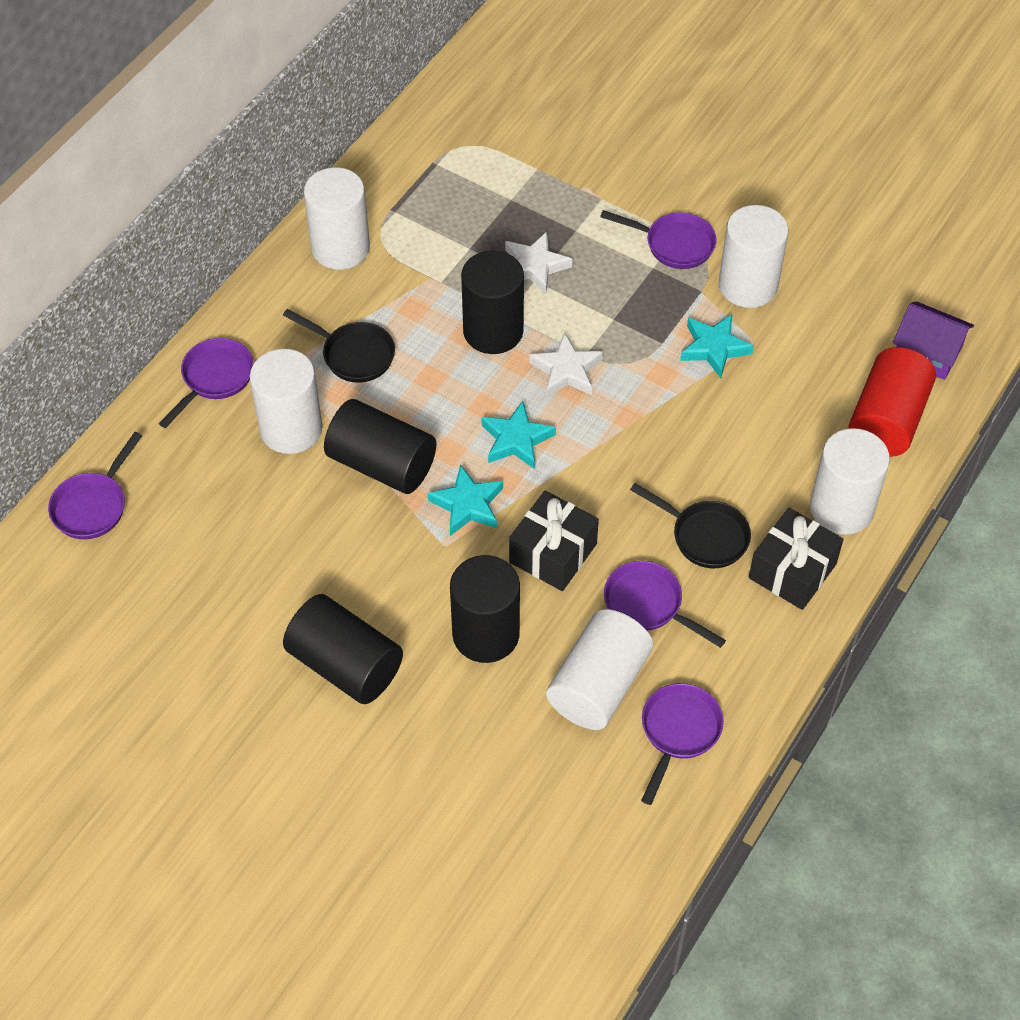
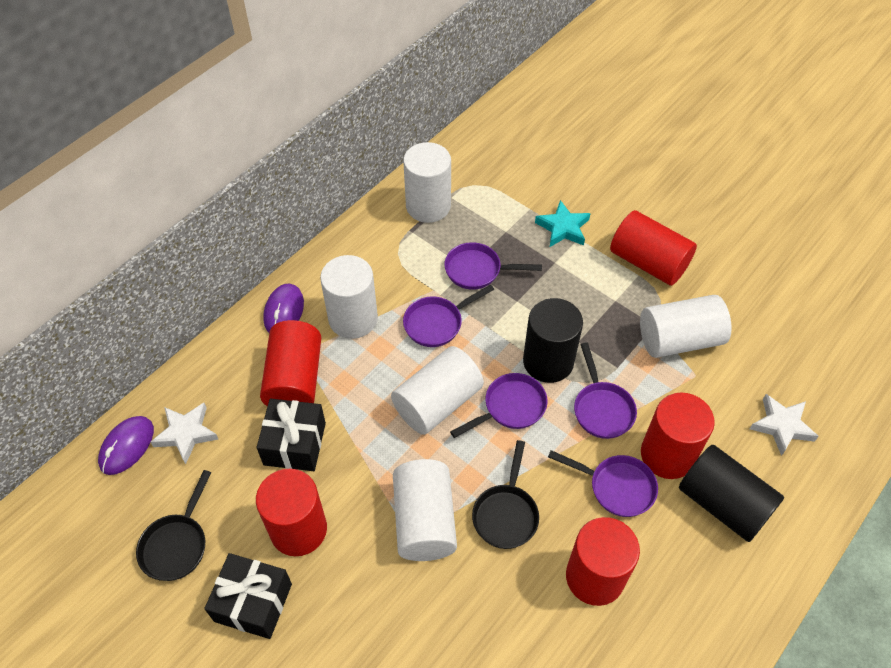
black cylinder: [283,594,403,704] [324,399,436,494] [450,555,520,663] [461,250,524,354] = 4 -> [523,298,583,383] [679,445,784,542] = 2
purple house: [893,301,974,380] = 1 -> none = 0
purple mouse: none = 0 -> [98,416,154,475] [263,284,304,333] = 2
red cylinder: [849,347,936,457] = 1 -> [256,469,327,556] [260,320,321,406] [566,517,640,606] [610,210,697,286] [641,393,715,479] = 5
turquoise star: [427,464,503,536] [481,401,556,469] [680,314,754,378] = 3 -> [535,200,591,247] = 1

